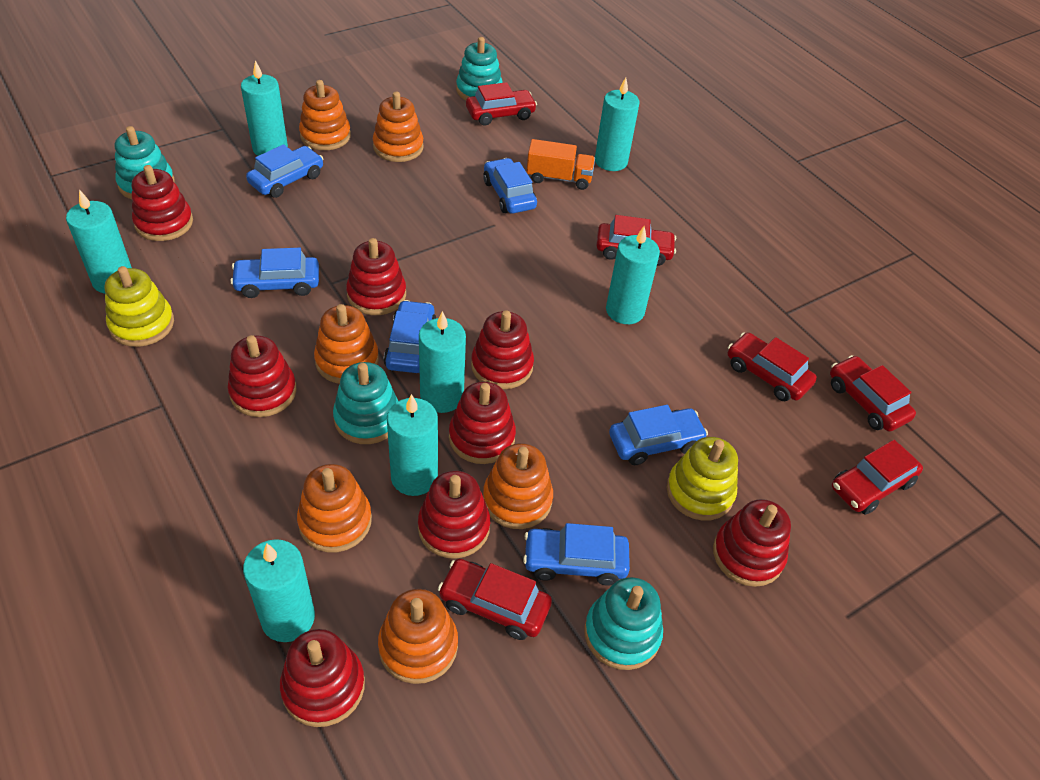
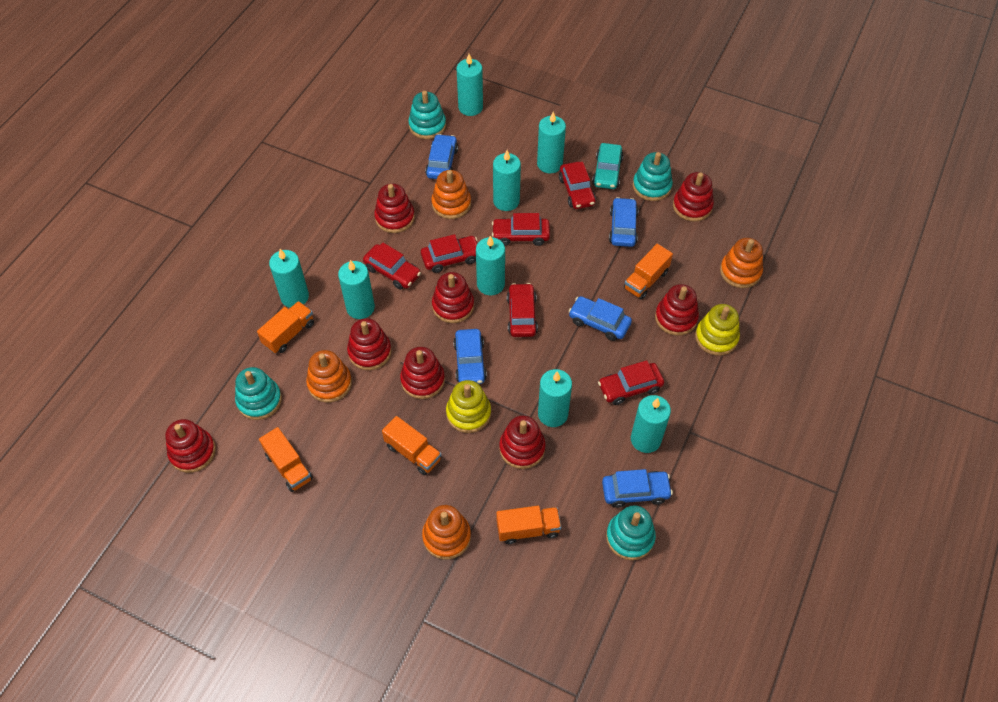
blue car: [230,248,319,298] [246,144,324,198] [384,300,436,373] [483,158,537,213] [523,523,630,586] [609,405,708,465] = 6 -> [425,134,458,179] [453,329,487,384] [568,296,632,341] [602,469,673,508] [609,197,638,247] = 5
orange stacking toy: [297,464,372,552] [299,80,351,150] [314,304,379,384] [373,92,424,162] [378,589,458,684] [483,443,553,529] = 6 -> [306,350,352,402] [422,505,471,560] [431,170,471,219] [720,238,763,288] = 4
orange truck: [526,139,595,190] = 1 -> [257,301,314,353] [259,427,313,492] [382,416,441,475] [496,506,561,544] [624,244,673,300] = 5
turquoise candle: [66,190,132,294] [241,60,288,156] [243,539,315,642] [387,394,438,496] [419,311,466,413] [595,77,639,171] [606,226,660,324] = 7 -> [269,249,309,308] [338,260,375,319] [457,54,483,116] [476,236,505,296] [493,150,521,211] [537,112,566,173] [538,369,572,427] [631,395,671,453] = 8
turquoise car: none = 0 -> [592,143,624,189] = 1

